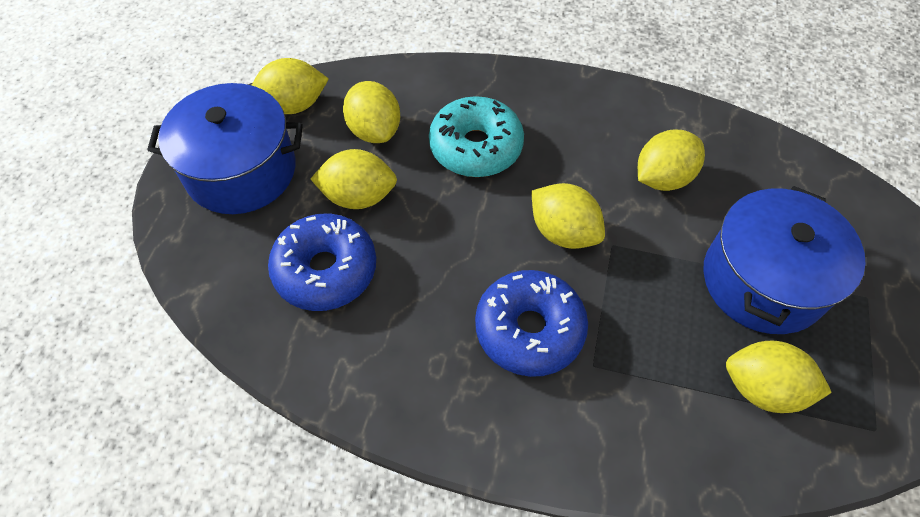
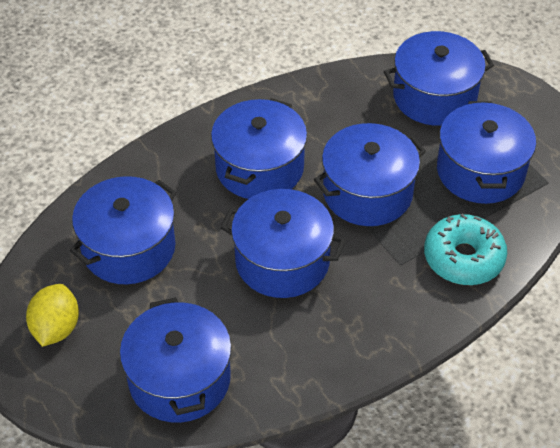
blue donut: [268,213,376,311] [475,270,588,377] = 2 -> none = 0
blue pot: [147,83,303,214] [703,186,866,334] = 2 -> [70,176,177,284] [120,297,232,423] [211,98,307,199] [220,189,345,298] [314,123,426,226] [384,31,494,126] [437,101,536,204] = 7
yellow lemon: [251,58,329,114] [311,149,397,209] [343,81,400,143] [531,183,605,249] [638,130,705,191] [726,341,832,413] = 6 -> [26,284,79,347] = 1

